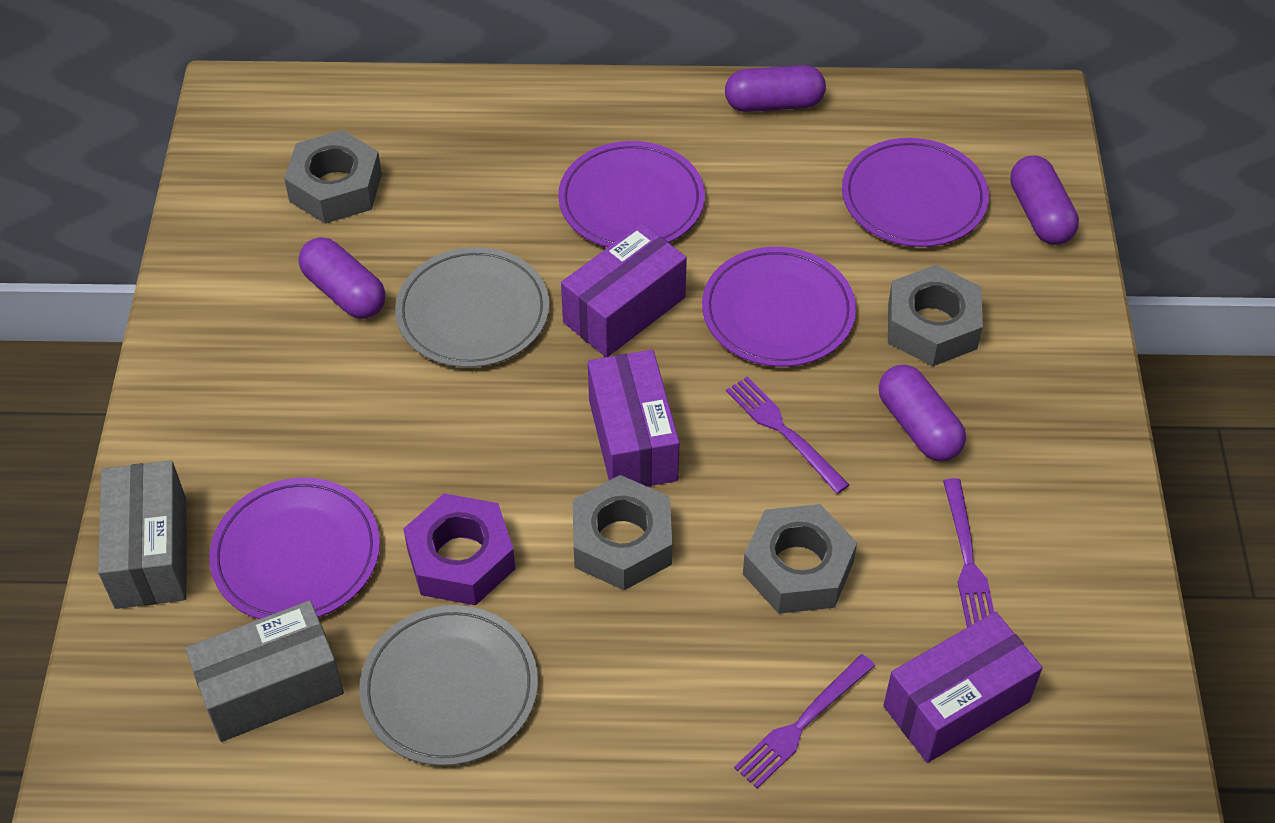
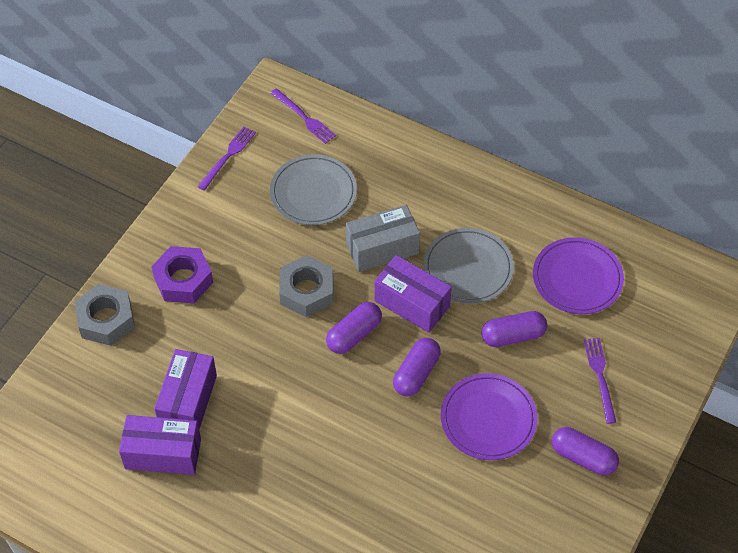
grey box: [98,461,186,609] [186,600,344,742] = 2 -> [346,205,420,272] = 1
grey nut: [284,130,382,223] [573,475,672,590] [743,504,857,614] [888,265,983,366] = 4 -> [75,284,135,346] [279,255,333,317] = 2
purple plate: [209,478,380,619] [558,141,705,247] [702,247,856,367] [842,138,989,247] = 4 -> [441,374,537,460] [533,237,624,314] = 2

